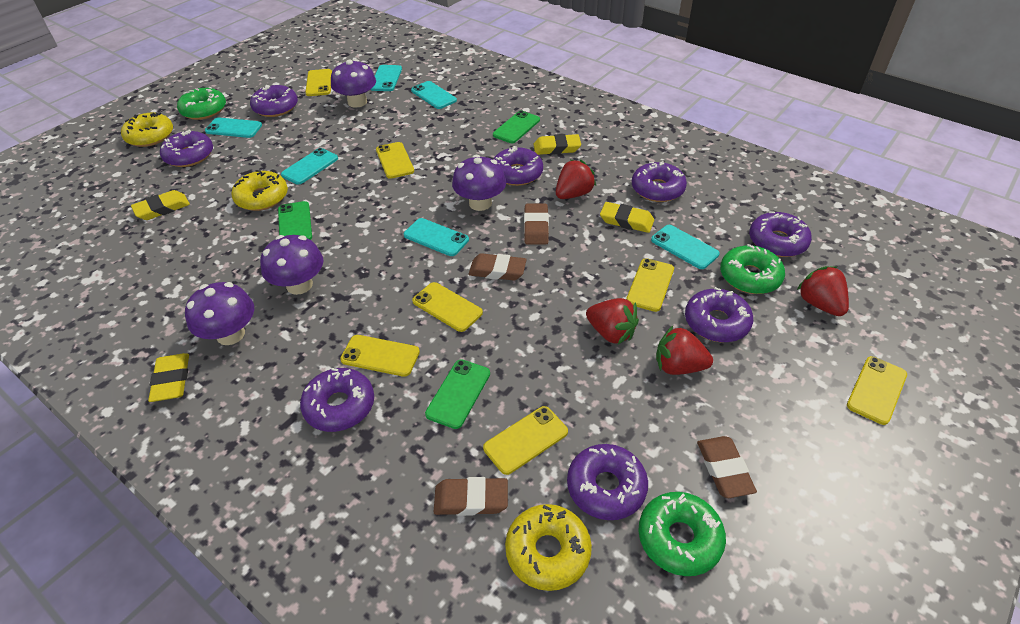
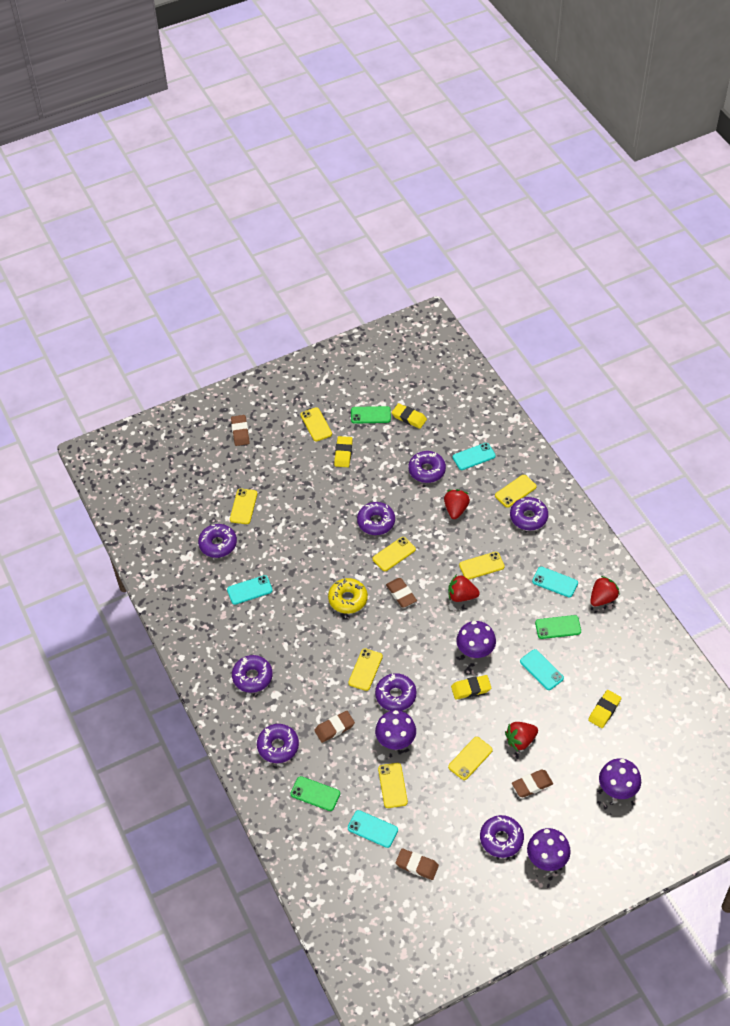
brown eraser: [434,477,508,516] [469,253,527,281] [524,204,549,245] [697,436,757,498] = 4 -> [231,415,250,446] [314,711,355,743] [386,578,417,608] [396,848,439,880] [512,770,553,797] = 5
green donut: [177,87,226,120] [638,492,726,576] [720,244,785,294] = 3 -> none = 0
turquoise phone: [205,117,262,138] [281,148,338,185] [370,65,402,91] [404,218,469,256] [411,81,457,109] [651,225,720,269] = 6 -> [227,575,273,605] [348,810,398,848] [453,443,496,470] [520,649,564,690] [532,567,578,597] = 5
yellow donut: [121,112,173,147] [231,170,288,211] [505,504,592,591] = 3 -> [328,578,368,614] = 1
yellow phone: [305,69,332,96] [340,335,420,377] [376,142,414,179] [412,282,483,332] [483,406,568,475] [626,258,674,312] [847,356,907,425] = 7 -> [230,488,257,524] [300,407,332,442] [348,648,383,691] [373,537,416,571] [378,763,408,808] [448,737,493,780] [459,552,505,580] [495,475,537,508] = 8

